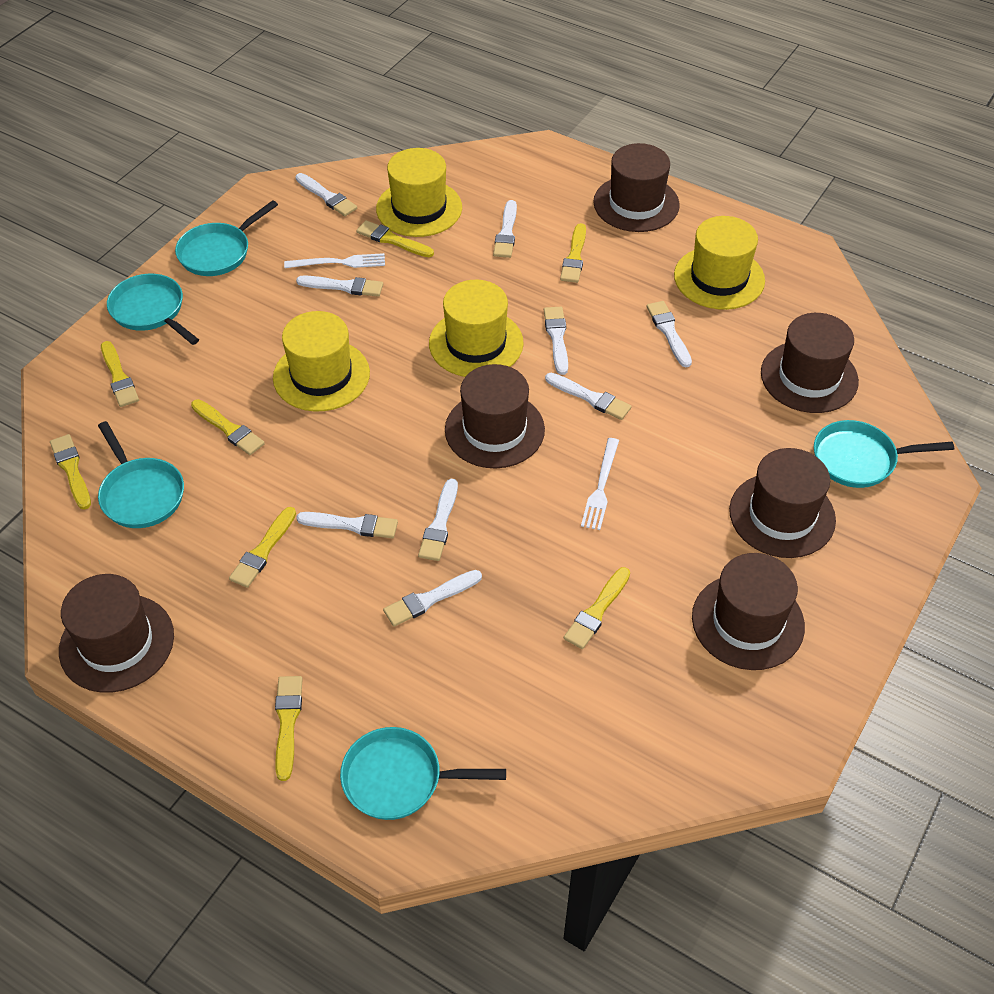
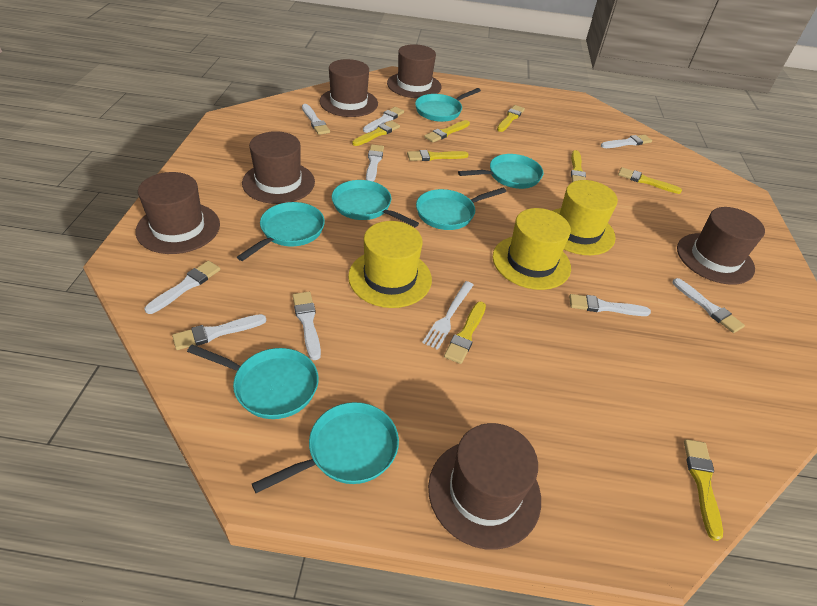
turquoise pan: [98,421,184,528] [107,274,199,345] [175,200,278,276] [340,727,506,820] [814,420,954,488] = 5 -> [187,344,319,419] [237,202,325,261] [252,402,399,493] [332,180,419,227] [415,88,481,122] [416,188,506,230] [458,154,544,189] = 7
white fork: [284,253,385,268] [581,438,619,530] = 2 -> [422,281,473,350] = 1
yellow hat: [273,311,370,411] [376,148,462,237] [429,280,524,377] [674,216,765,310] = 4 -> [348,221,432,308] [493,208,571,290] [552,180,618,255] = 3

